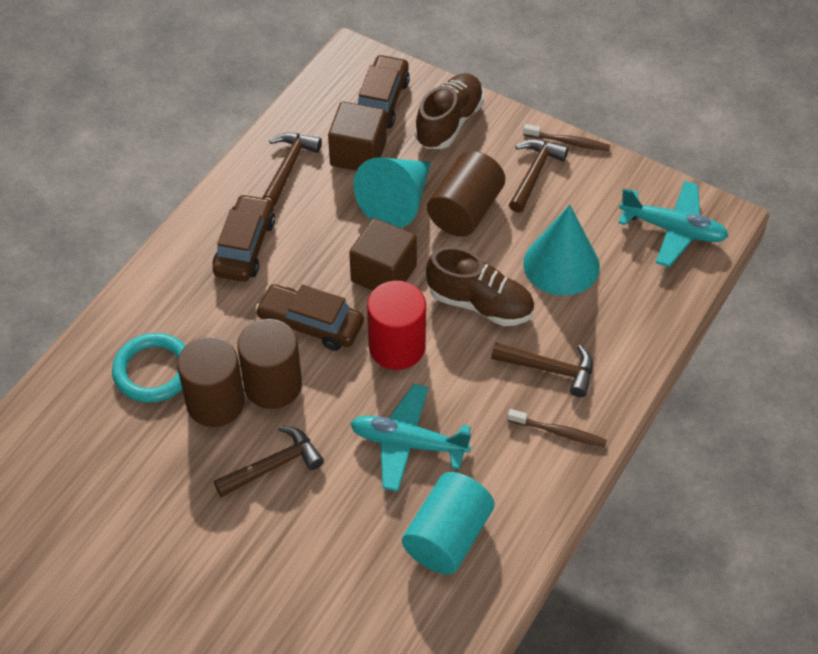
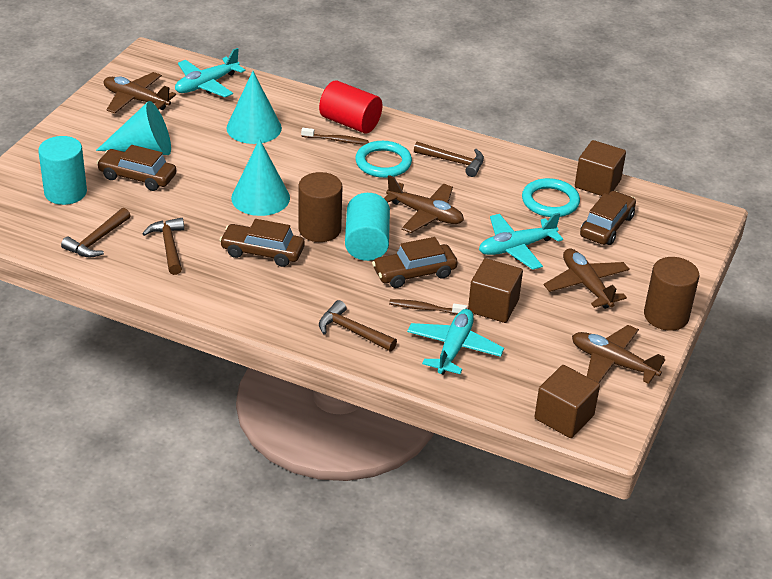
brown car: [212,194,275,282] [255,284,364,351] [358,54,410,129] = 3 -> [97,145,176,191] [219,219,305,267] [372,237,458,288] [580,191,636,245] = 4
brown cube: [328,102,387,171] [349,218,417,291] = 2 -> [468,258,523,323] [534,365,600,438] [575,140,626,196] = 3
brown cylinder: [177,336,245,427] [237,319,302,409] [427,151,505,237] = 3 -> [298,172,342,242] [644,257,699,331] = 2
brown plane: none = 0 -> [104,72,176,114] [384,175,464,233] [544,248,630,309] [572,325,665,384] = 4
brown shoe: [415,73,484,149] [426,246,534,326] = 2 -> none = 0
turquoise cone: [354,158,431,228] [523,205,600,296] = 2 -> [96,101,171,155] [227,71,282,144] [231,139,290,216] = 3
turquoise cylinder: [402,472,495,574] = 1 -> [38,136,87,205] [345,193,390,261] = 2
turquoise plane: [350,384,472,492] [618,181,728,267] = 2 -> [175,48,245,97] [407,309,504,375] [479,213,563,270] = 3
turquoise ring: [112,333,186,403] = 1 -> [355,141,412,178] [522,178,580,217] = 2

